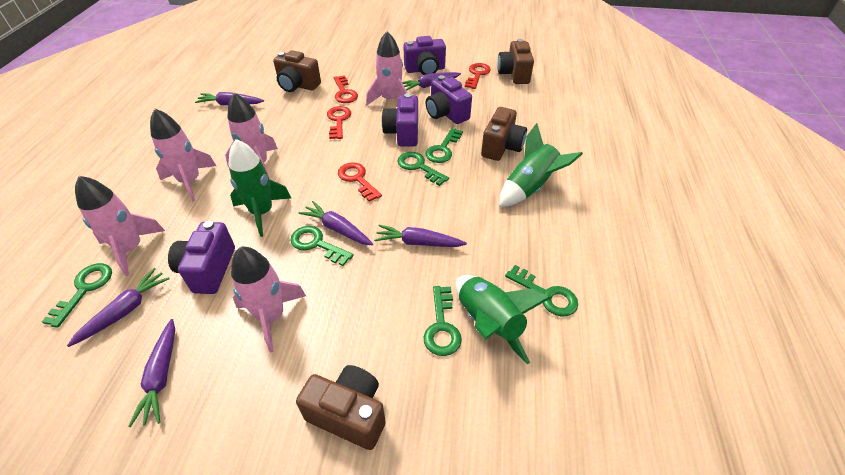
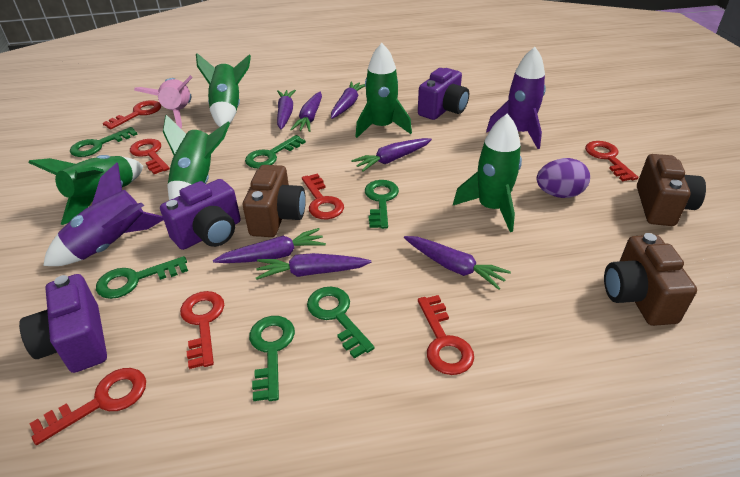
brown camera: [273,50,321,92] [296,365,386,450] [481,107,527,161] [497,39,534,84] = 4 -> [243,165,306,237] [604,233,697,326] [637,154,706,226] = 3
green rocket: [229,139,291,237] [456,275,550,365] [499,123,583,207] = 3 -> [29,155,143,225] [163,115,230,200] [196,53,251,127] [355,43,412,138] [453,113,522,232] = 5
pink rocket: [75,176,165,276] [150,109,216,202] [225,93,278,179] [231,246,306,352] [366,31,408,105] = 5 -> [134,75,193,128] = 1
purple camera: [168,221,235,294] [382,93,418,147] [403,36,446,75] [426,75,472,124] = 4 -> [19,274,107,373] [160,179,241,250] [418,68,469,120] = 3
purple carrot: [67,268,169,347] [128,319,175,427] [195,92,264,105] [299,201,373,245] [374,225,467,247] [402,72,461,91] = 6 -> [213,228,326,263] [256,253,371,280] [277,90,296,129] [290,92,322,132] [331,81,365,119] [351,138,432,172] [404,236,511,290] = 7
purple egg: none = 0 -> [537,158,590,198] = 1
purple rocket: none = 0 -> [43,163,163,266] [486,47,546,149] = 2
red key: [327,106,351,139] [334,75,358,103] [338,162,382,202] [465,63,491,89] = 4 -> [29,368,146,445] [103,100,161,129] [130,139,170,174] [180,291,224,369] [302,173,344,219] [418,295,474,375] [585,141,639,181] = 7

